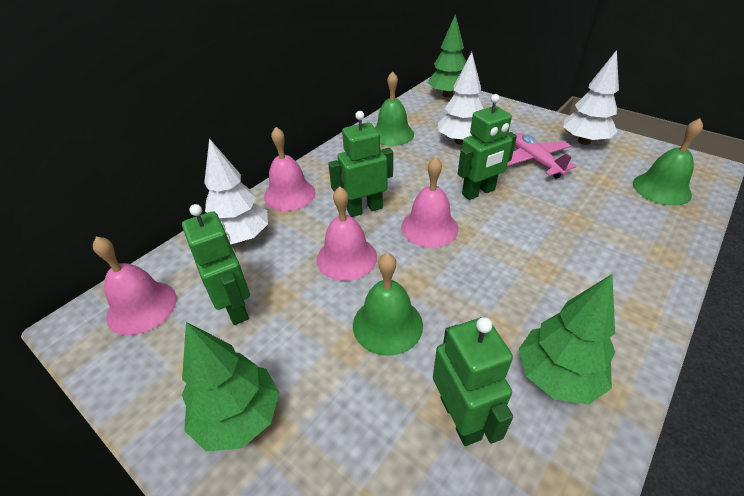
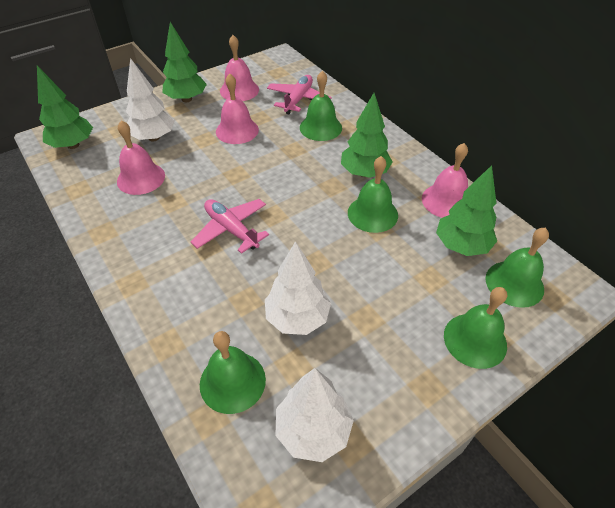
green bell: [353,253,423,356] [375,71,414,146] [633,118,703,206] = 3 -> [200,331,266,414] [300,71,342,141] [348,156,398,233] [444,287,507,369] [485,228,549,308] = 5
green robot: [182,204,250,325] [328,111,393,217] [433,317,513,446] [458,94,517,200] = 4 -> none = 0
green tree: [182,322,279,451] [428,14,466,98] [519,274,615,405] = 3 -> [37,66,93,149] [163,22,207,102] [341,93,393,178] [436,165,497,256] = 4
pink plane: [507,133,576,179] = 1 -> [191,199,269,254] [267,75,332,114] = 2

